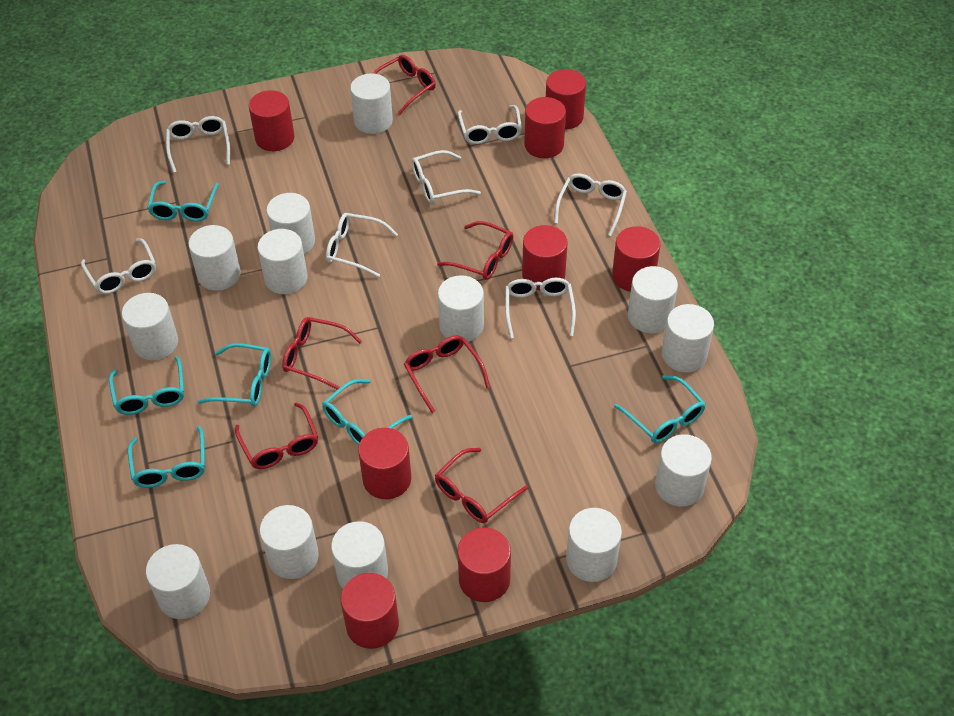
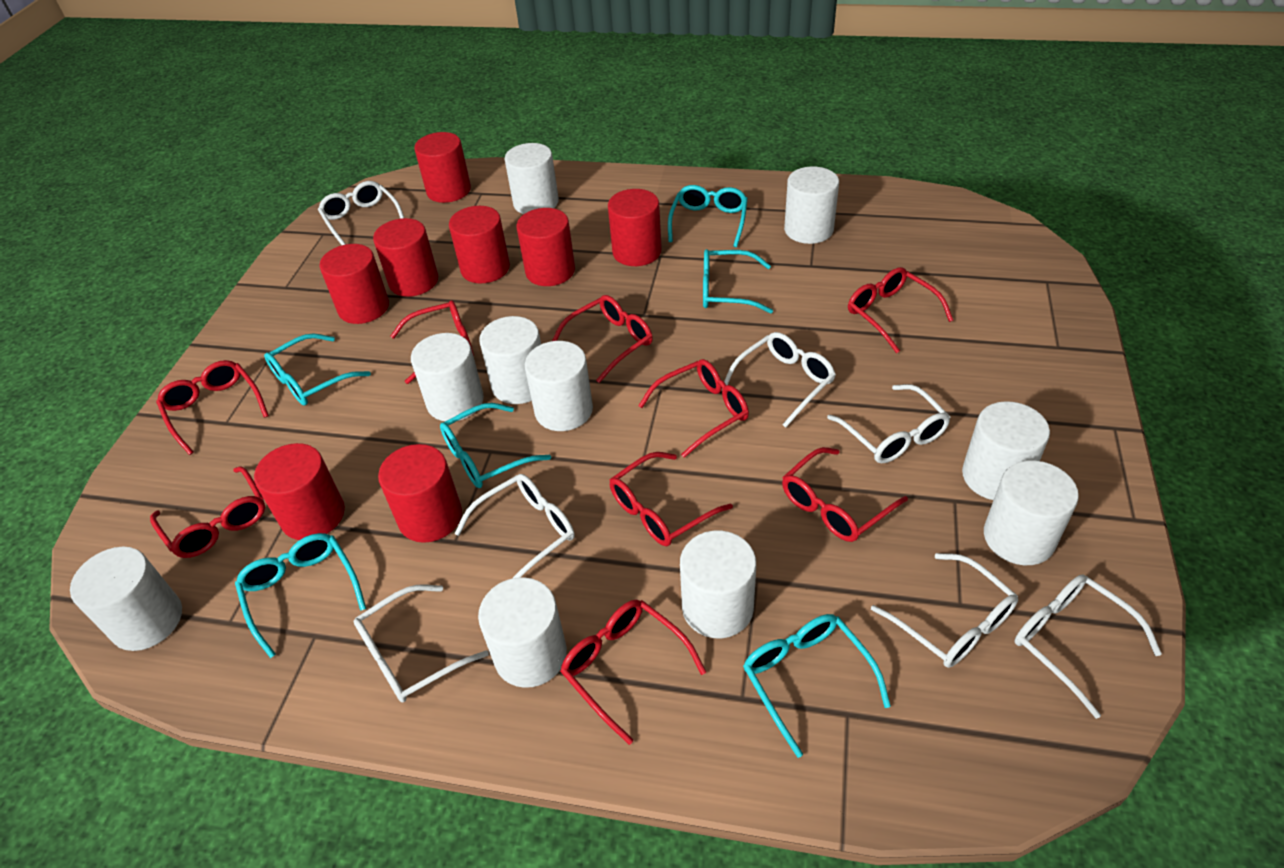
red glasses: [235,402,318,469] [282,317,362,390] [372,55,436,115] [404,336,490,413] [435,448,528,523] [437,221,513,280] = 6 -> [150,466,265,558] [156,360,269,455] [390,300,474,384] [552,295,653,383] [560,599,706,745] [610,452,733,546] [638,359,749,458] [782,447,908,542] [848,267,953,353] = 9
white cylinder: [122,293,178,360] [146,544,210,619] [188,225,241,290] [257,229,308,294] [260,505,319,579] [266,193,315,254] [331,521,388,588] [350,73,393,134] [438,275,484,342] [566,508,622,582] [628,266,678,333] [655,434,712,507] [662,304,714,372] = 13 -> [70,547,182,651] [411,333,484,421] [478,577,567,688] [479,316,541,404] [505,143,559,214] [525,341,593,431] [680,531,756,638] [784,166,839,244] [962,401,1050,500] [984,461,1079,565] = 10

